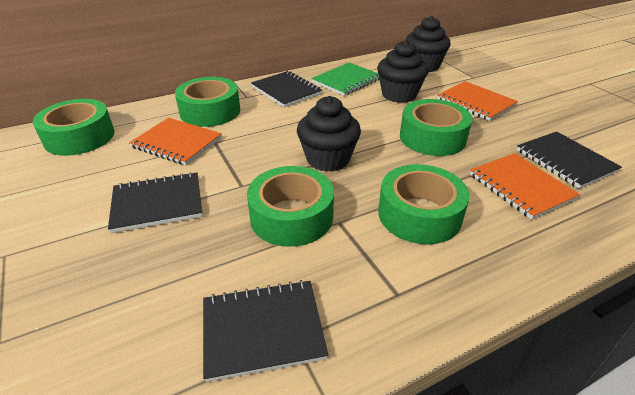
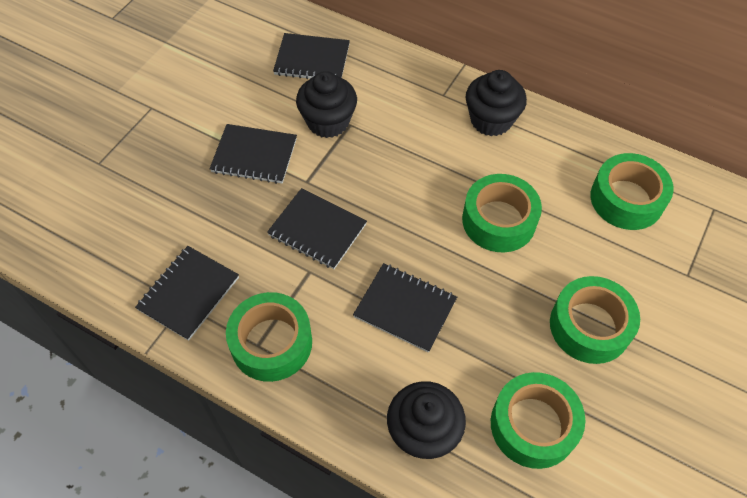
black notebook: [108,172,202,233] [203,280,328,382] [251,71,322,108] [517,131,622,189] = 4 -> [135,246,239,341] [210,124,297,184] [267,188,367,269] [273,33,350,79] [353,263,457,353] = 5
green notebook: [311,63,379,96] = 1 -> none = 0
orange notebook: [129,118,222,165] [437,81,518,121] [470,153,580,220] = 3 -> none = 0

